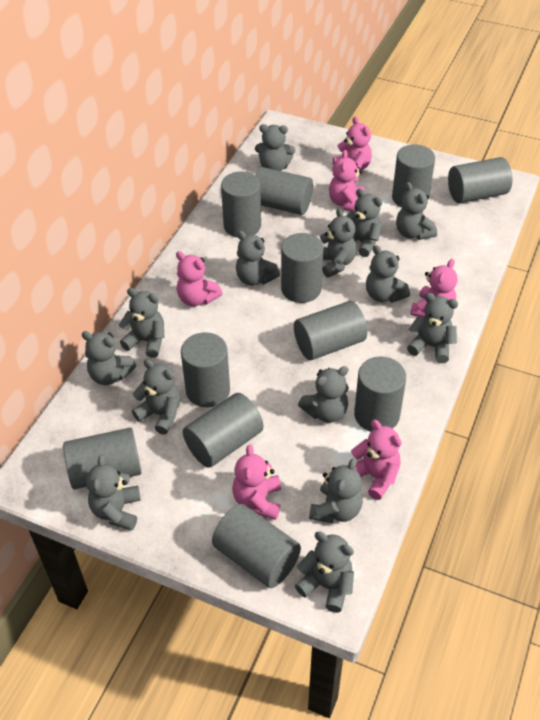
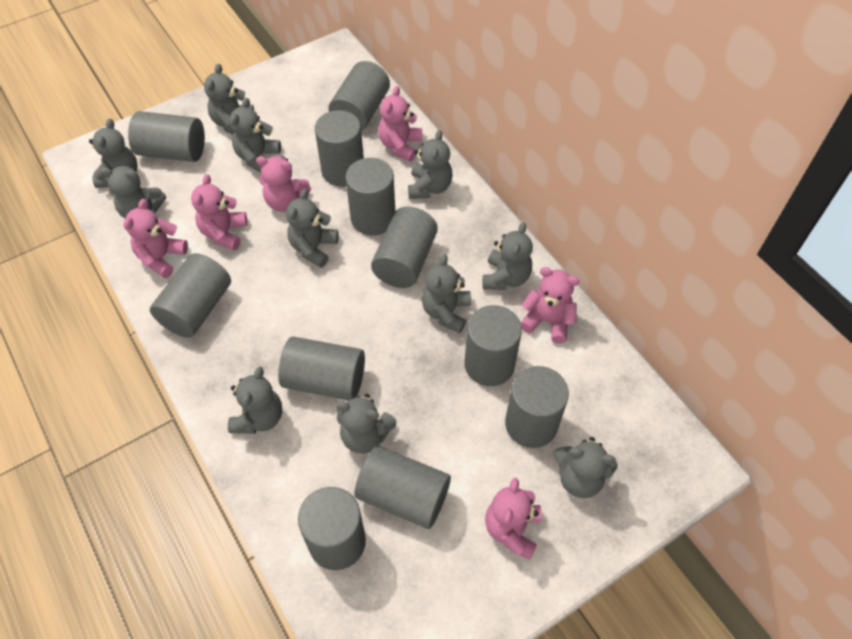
grey teddy bear: [82,331,136,385] [86,455,141,531] [119,288,164,358] [132,359,181,435] [236,231,280,286] [255,124,295,171] [295,532,354,613] [298,366,349,423] [309,458,363,523] [320,208,356,278] [346,188,382,257] [366,245,410,303] [396,182,437,240] [407,293,458,363] = 14 -> [89,119,138,188] [100,166,166,218] [204,64,254,134] [228,367,282,434] [229,98,281,173] [286,189,339,268] [336,394,397,454] [408,130,452,199] [422,254,471,333] [483,223,533,290] [553,437,618,498] = 11

